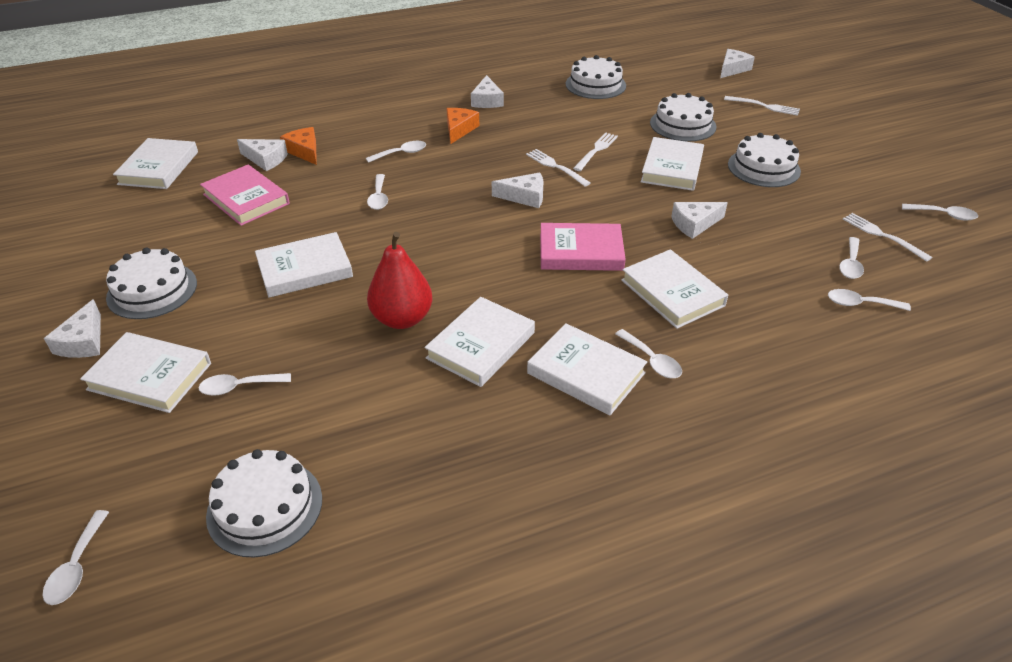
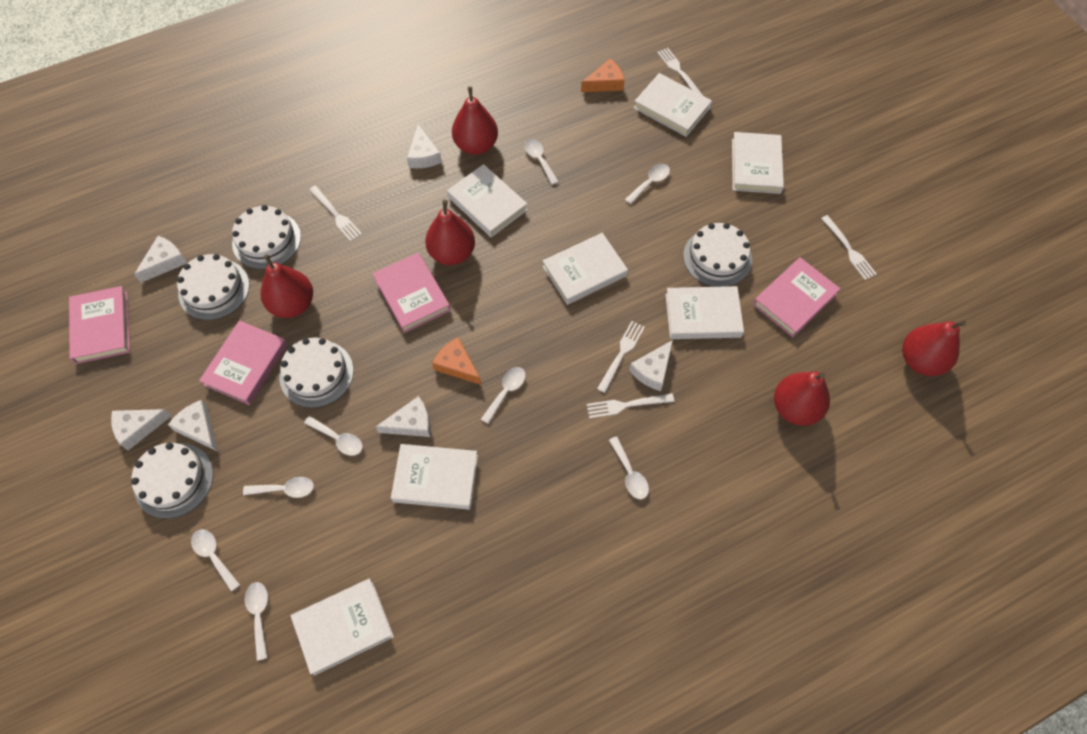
pink book: [200,165,290,226] [540,223,626,271] = 2 -> [69,286,130,364] [199,321,288,405] [373,253,451,333] [753,257,840,337] = 4
red pear: [367,232,433,329] = 1 -> [261,254,313,318] [425,200,475,265] [452,86,498,155] [774,371,830,426] [902,320,966,376] = 5
white fork: [526,149,591,186] [573,132,618,171] [724,96,800,116] [843,213,933,262] = 4 -> [309,186,362,241] [587,393,674,418] [597,321,645,393] [657,48,703,96] [821,215,877,280] = 5

